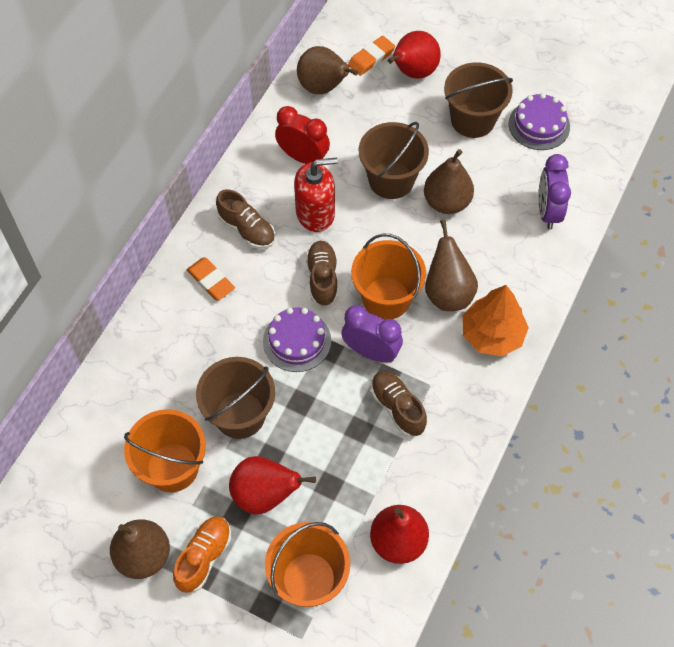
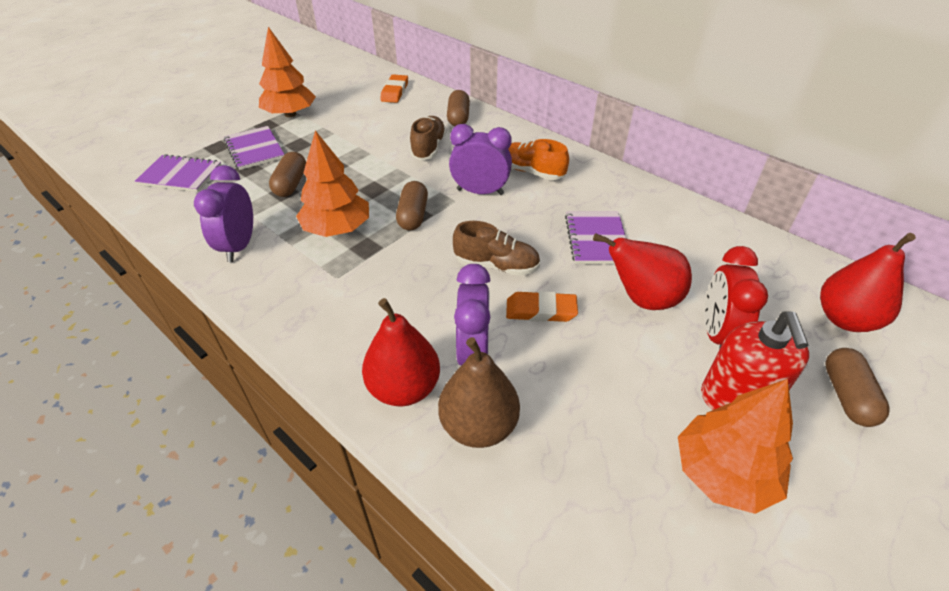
brown bucket: [196,357,275,439] [359,122,429,199] [444,62,513,138] = 3 -> none = 0
brown capsule: none = 0 -> [269,152,306,197] [396,181,428,231] [447,90,470,126] [825,348,890,427] = 4
brown pear: [110,519,170,579] [297,46,358,94] [424,149,474,214] [425,220,478,311] = 4 -> [438,337,520,448] = 1
brown shoe: [216,189,275,249] [306,241,338,307] [371,371,427,437] = 3 -> [410,116,447,160] [453,221,540,276] = 2
orange bucket: [124,409,206,492] [265,522,350,607] [351,234,426,320] = 3 -> none = 0
orange tree: [462,285,529,357] = 1 -> [259,27,316,117] [296,130,369,237] [678,379,793,514] = 3
purple cake: [263,307,331,372] [509,93,570,150] = 2 -> none = 0
purple clock: [341,305,403,362] [539,154,571,230] = 2 -> [194,165,253,262] [449,124,512,195] [454,264,491,366] = 3
purple notebook: none = 0 -> [135,154,222,192] [224,126,285,170] [565,212,626,264] = 3

